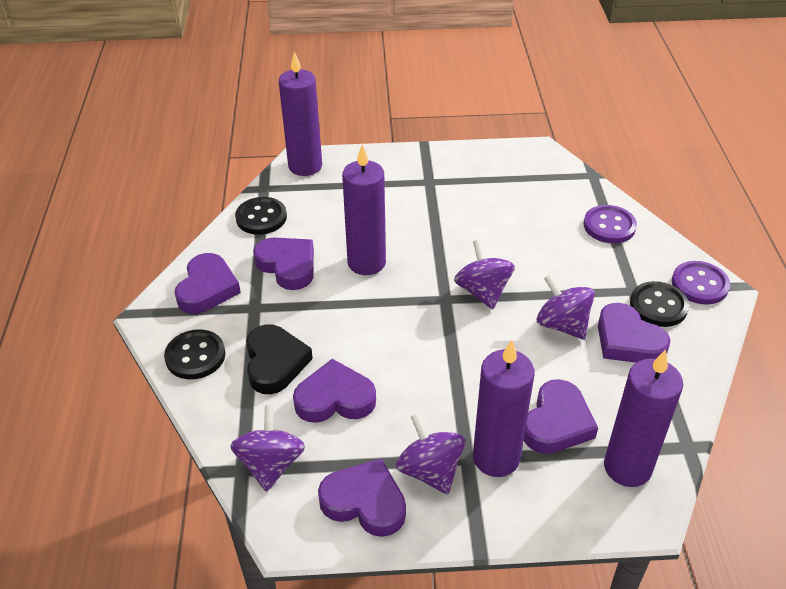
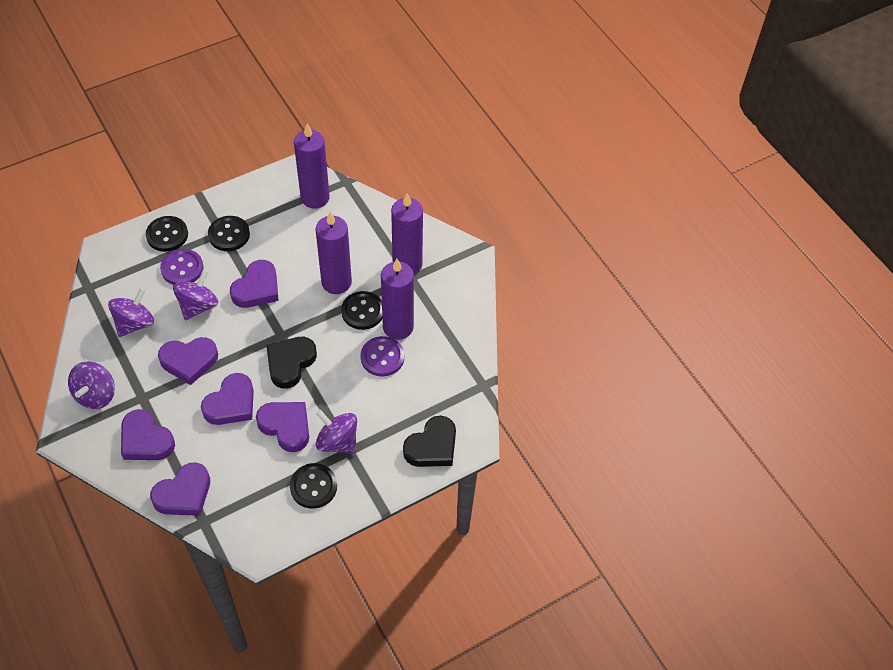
black button: [164,329,225,379] [235,197,287,235] [630,281,689,327] = 3 -> [146,216,188,252] [208,216,250,251] [290,463,337,509] [341,291,382,330] = 4
black heart: [246,324,313,394] = 1 -> [267,337,317,389] [403,416,456,467] = 2

